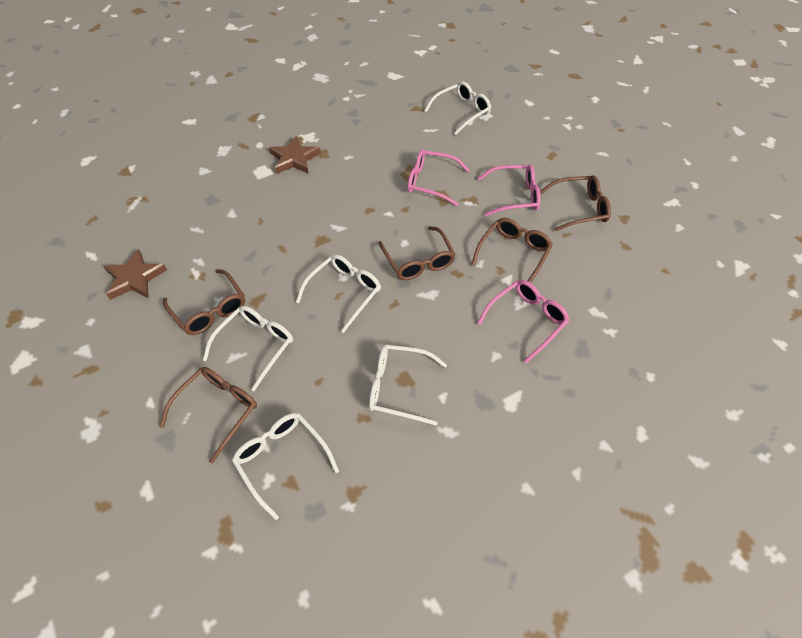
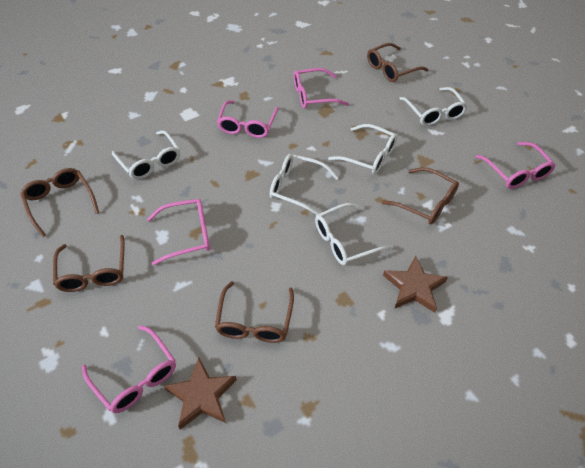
pink glasses: [407,149,470,206] [477,280,570,363] [478,164,541,216] = 3 -> [82,325,176,413] [147,199,210,265] [217,100,279,138] [293,68,349,109] [476,142,556,189] = 5

